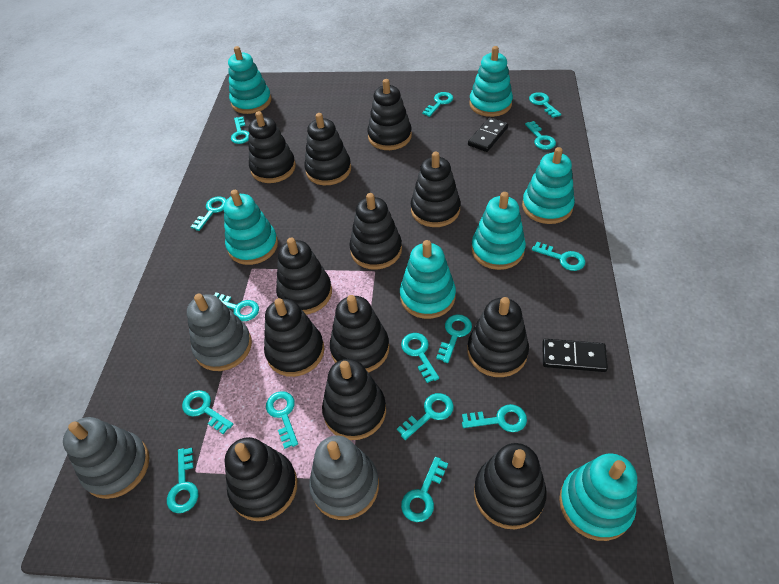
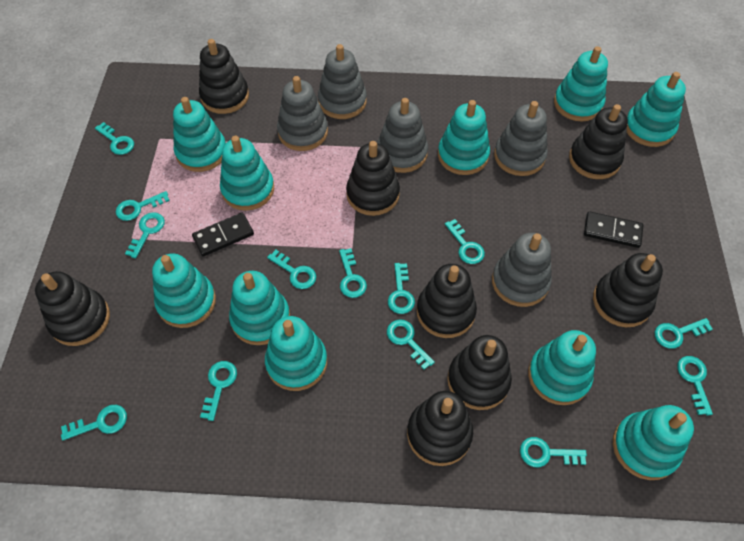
black stacking toy: [225,437,297,521] [249,111,296,183] [264,298,324,377] [276,237,332,314] [304,113,351,185] [322,359,386,440] [330,295,389,372] [349,193,402,270] [367,79,412,150] [411,152,461,227] [467,297,529,377] [474,443,547,529] = 12 -> [35,271,110,346] [199,39,249,114] [346,141,400,216] [407,391,473,466] [417,264,477,338] [447,335,512,410] [569,104,628,179] [593,253,663,327] = 8
grey stacking toy: [63,417,149,499] [187,294,252,371] [309,436,379,520] = 3 -> [277,76,328,151] [318,44,367,119] [377,98,428,173] [492,233,552,307] [494,101,548,176] = 5
turquoise key: [167,448,199,513] [182,390,233,434] [191,196,227,231] [214,292,259,321] [231,117,249,144] [266,391,298,449] [397,393,454,440] [401,333,439,383] [401,457,448,522] [422,92,453,117] [436,314,472,363] [462,404,527,432] [525,121,556,150] [529,92,561,118] [532,242,585,271] = 15 -> [61,405,127,440] [95,122,134,155] [116,191,170,221] [125,212,165,258] [200,361,237,421] [267,250,316,289] [339,248,367,298] [387,319,435,370] [388,263,415,314] [445,219,485,264] [520,437,587,467] [655,318,713,349] [677,356,713,416] = 13
turquoise stacking toy: [223,190,278,265] [228,46,271,114] [400,240,456,319] [469,46,513,117] [471,192,526,270] [522,147,575,224] [559,454,637,541] = 7 -> [152,253,216,328] [173,97,226,172] [220,136,274,211] [229,271,290,345] [265,316,327,391] [438,100,490,175] [528,330,596,405] [554,46,608,121] [613,405,694,480] [627,72,686,147] = 10

